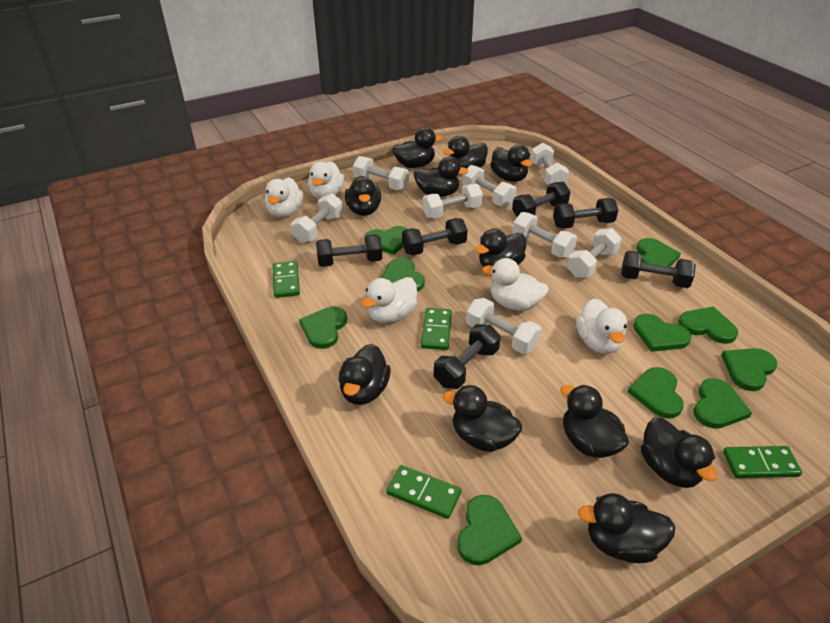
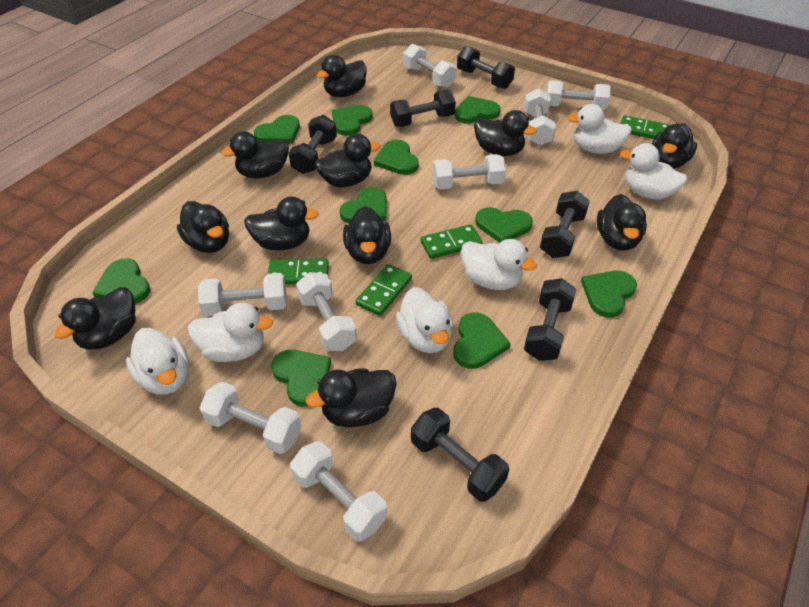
white duck: [265,177,303,218] [308,161,344,199] [361,277,417,323] [482,258,549,311] [576,298,627,354] = 5 -> [126,328,189,395] [188,303,273,362] [396,287,453,353] [461,239,537,290] [567,104,632,154] [620,143,688,200] = 6

